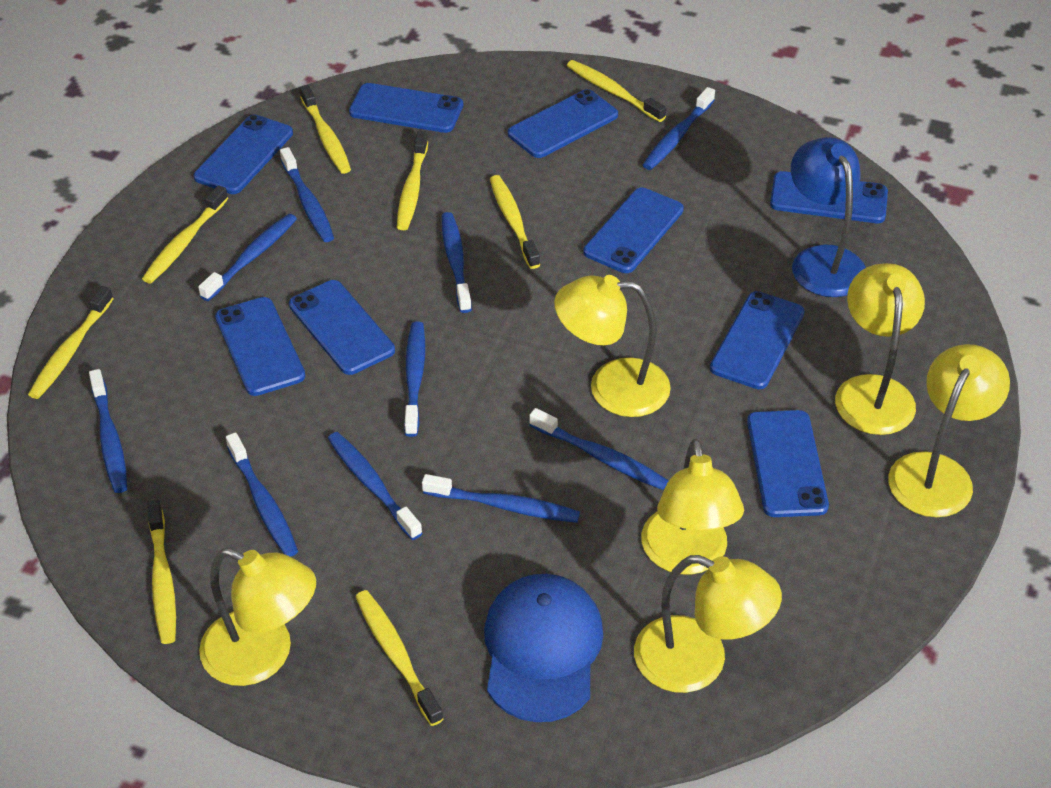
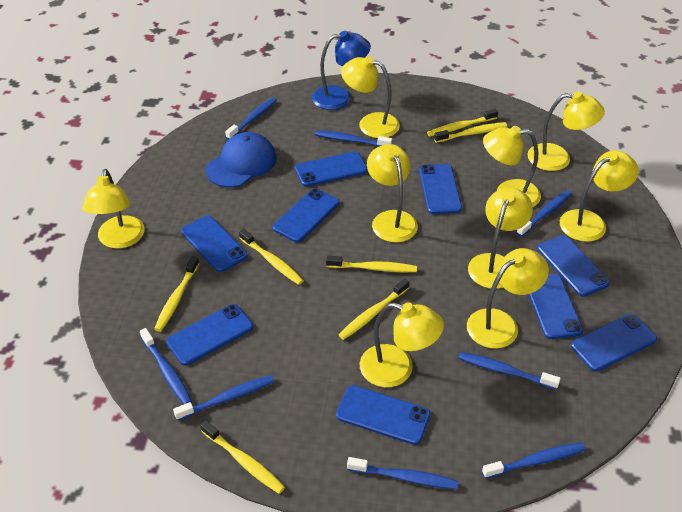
blue toothbrush: [89,369,127,493] [198,214,297,301] [226,432,298,557] [280,147,334,242] [328,432,422,540] [404,321,425,437] [422,474,580,523] [442,212,472,313] [529,408,668,490] [643,87,715,170] = 10 -> [140,328,192,404] [173,375,274,421] [225,97,277,140] [315,130,392,146] [347,457,459,489] [458,352,561,390] [482,442,586,479] [516,190,572,237] = 8
yellow lamp: [199,548,316,686] [554,275,671,417] [634,555,782,693] [641,439,744,575] [835,263,925,435] [888,344,1010,517] = 6 -> [83,169,145,249] [341,56,400,138] [360,302,444,387] [367,144,418,243] [467,248,549,349] [468,187,533,289] [483,126,541,207] [527,92,605,171] [560,150,639,242] = 9
yellow toothbrush: [28,286,114,399] [142,185,228,283] [147,500,176,644] [300,85,351,174] [355,590,443,726] [397,131,428,230] [490,175,540,269] [567,60,666,122] = 8 -> [154,256,199,332] [200,420,285,494] [239,229,304,285] [326,256,417,272] [339,278,409,340] [427,109,498,137] [434,122,507,143] = 7

